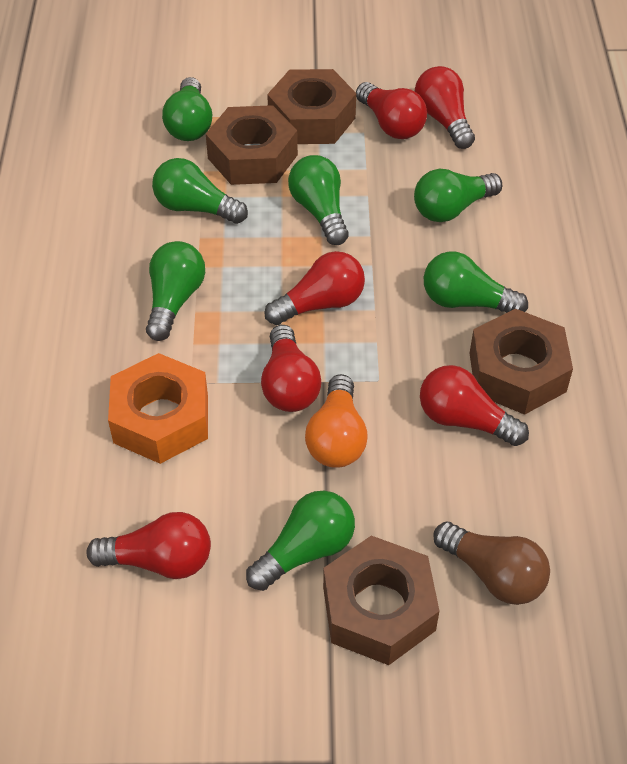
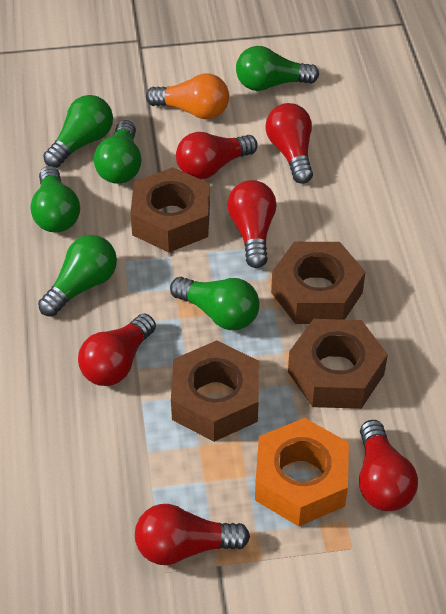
brown light bulb: [433,522,550,605] = 1 -> none = 0
green light bulb: [146,241,205,341] [152,158,248,224] [162,77,212,141] [246,491,355,591] [288,155,349,245] [414,169,502,222] [424,251,528,313] = 7 -> [31,166,80,232] [38,235,117,317] [43,95,113,168] [94,120,142,184] [170,277,260,330] [236,46,319,91] = 6

